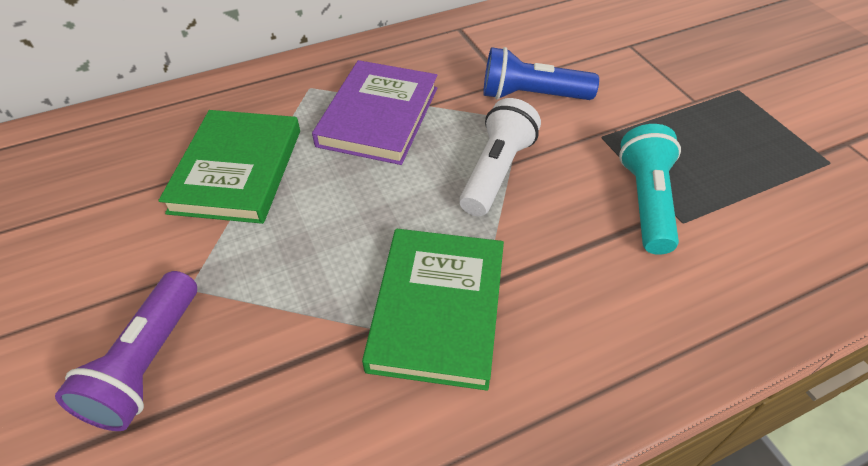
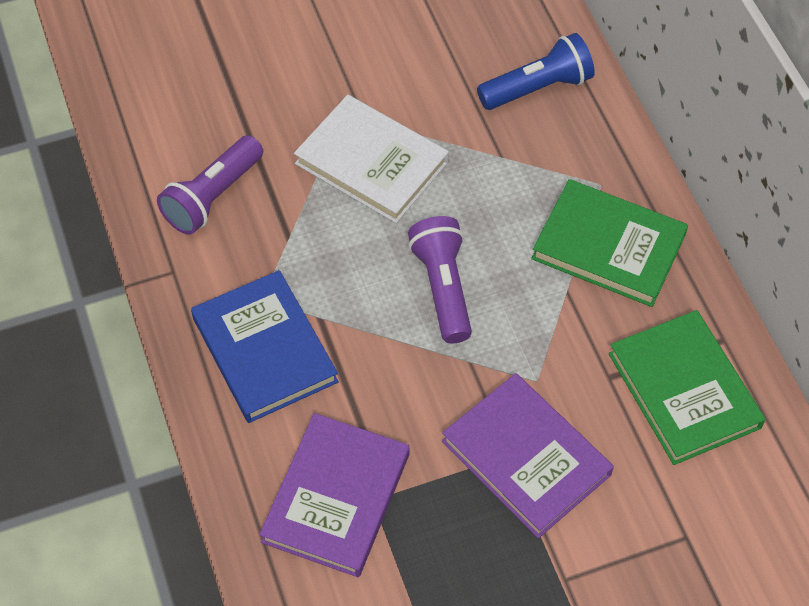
blue book: none = 0 -> [191,270,338,423] = 1
purple book: [312,60,437,165] = 1 -> [259,413,410,577] [442,373,614,538] = 2
purple flashlight: [55,271,197,431] = 1 -> [157,135,263,235] [408,216,472,344] = 2
turquoise flashlight: [619,124,681,255] = 1 -> none = 0
white book: none = 0 -> [294,95,449,223] = 1
white flashlight: [459,98,541,216] = 1 -> none = 0

